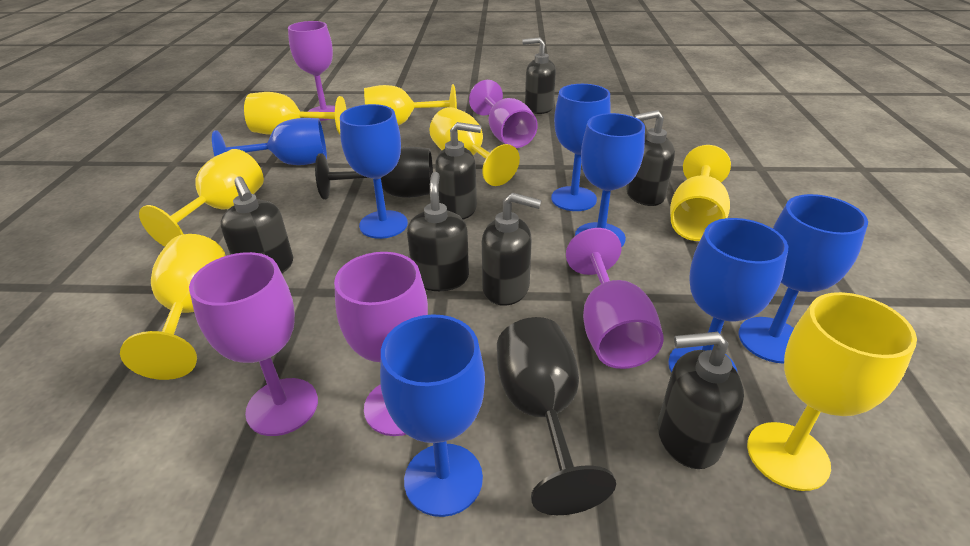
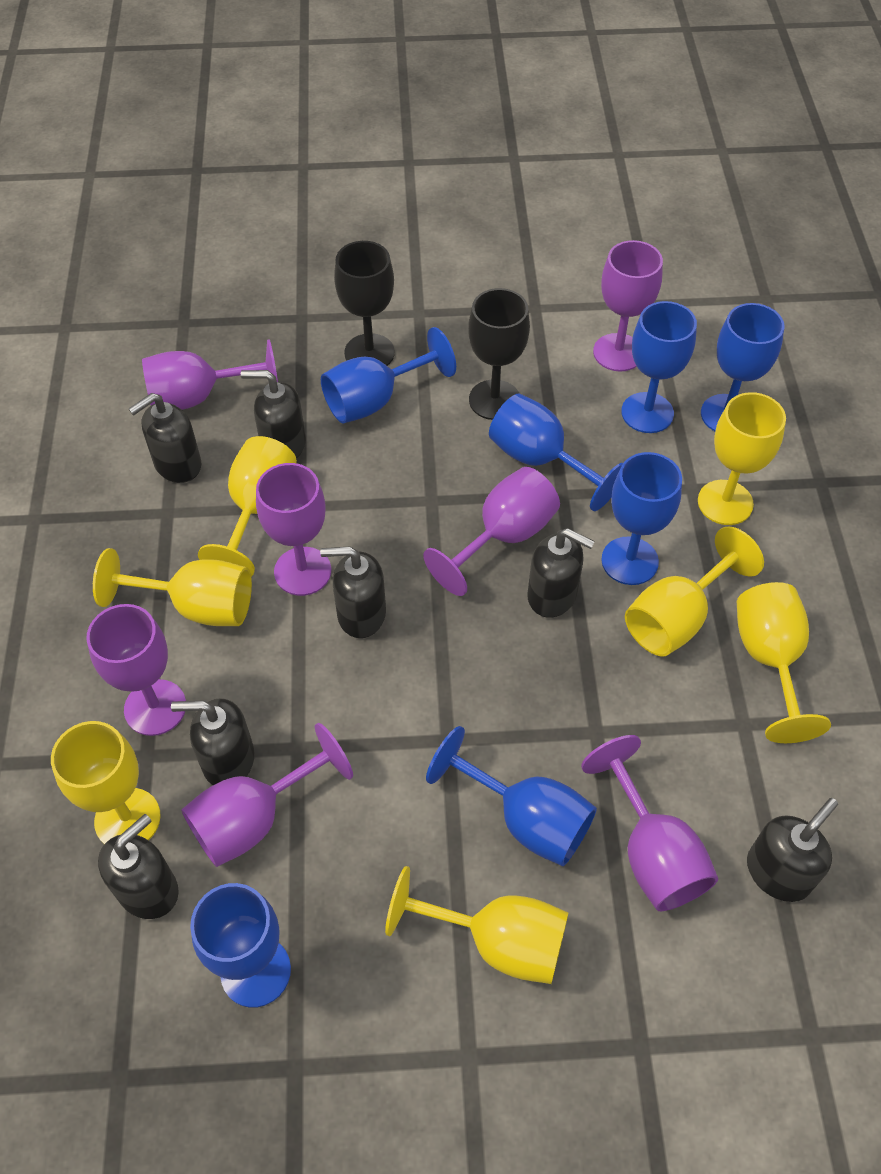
purple goblet: [189,252,318,436] [288,21,335,121] [334,252,428,436] [469,80,538,148] [566,228,664,369] = 5 -> [86,604,186,736] [142,339,278,410] [181,723,353,867] [256,463,331,596] [423,467,560,596] [581,735,718,911] [593,240,663,372] = 7

